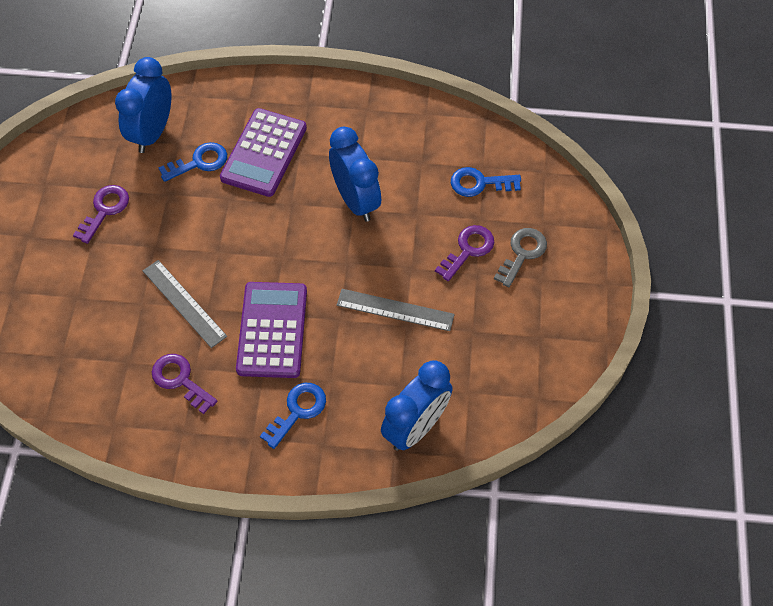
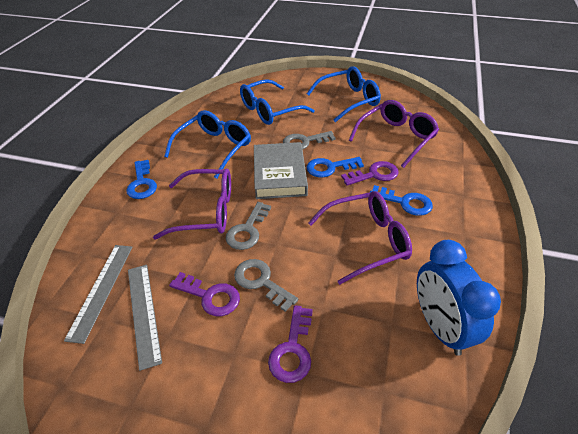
blue clock: [115,57,172,153] [329,127,381,222] [381,360,453,451] = 3 -> [417,240,501,356] = 1
blue glasses: none = 0 -> [164,110,251,179] [240,79,315,125] [307,66,381,122] = 3
grey book: none = 0 -> [254,142,308,199] = 1
grey key: [494,228,547,287] = 1 -> [226,202,271,250] [234,259,298,312] [283,131,336,150] = 3
purple calculator: [220,108,307,197] [236,282,307,378] = 2 -> none = 0
purple glasses: none = 0 -> [153,169,231,240] [308,191,412,285] [349,100,439,168] = 3

